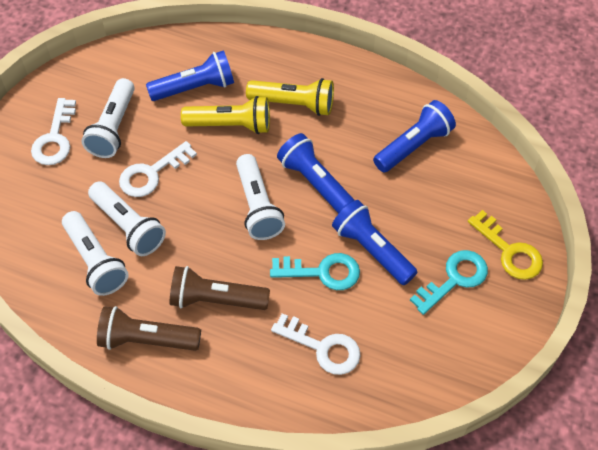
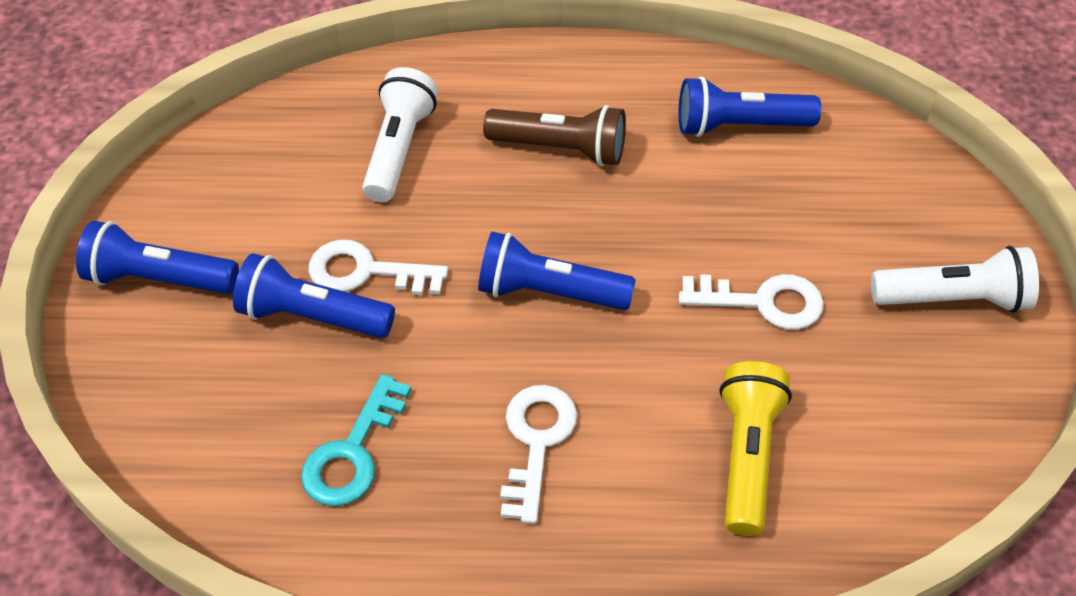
brown flashlight: [97,306,201,351] [170,266,270,310] = 2 -> [483,105,626,166] = 1
turquoise key: [270,253,360,290] [410,250,488,315] = 2 -> [301,374,411,506] = 1
white flashlight: [62,211,129,296] [81,78,135,158] [88,181,166,256] [236,154,285,240] = 4 -> [362,67,438,202] [871,246,1039,313] = 2
yellow flashlight: [181,96,270,134] [246,78,334,116] = 2 -> [719,361,792,536] = 1
yellow key: [468,210,543,280] = 1 -> none = 0

